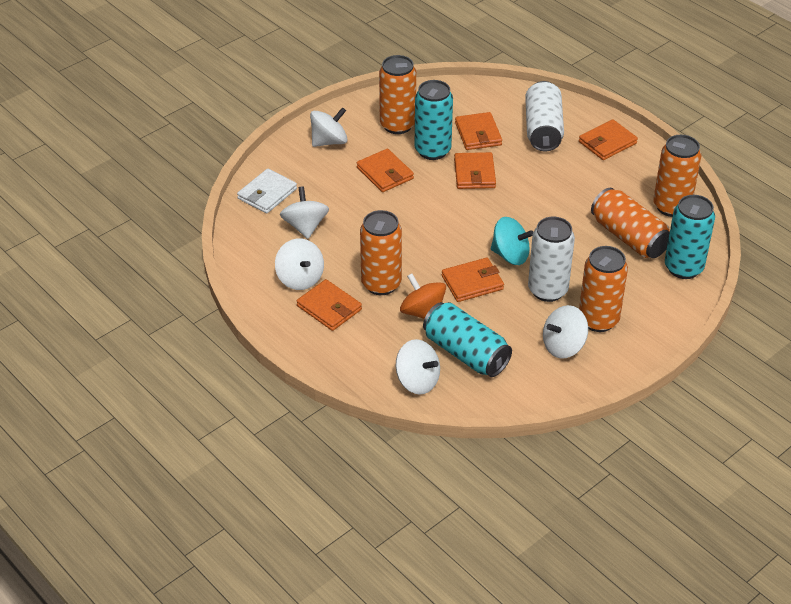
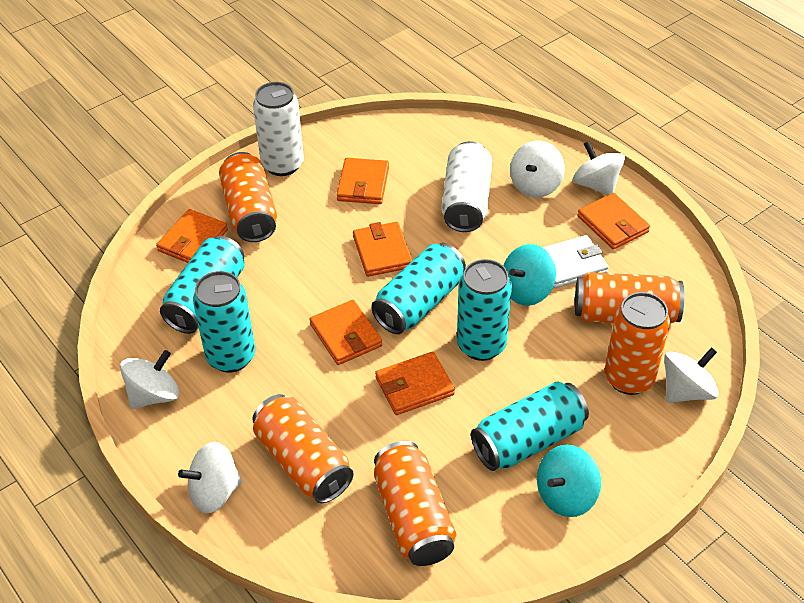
orange spinning top: [400,273,446,319] = 1 -> none = 0
turquoise can: [415,80,453,160] [423,302,512,377] [665,195,715,279] = 3 -> [160,236,245,334] [193,271,255,373] [371,243,466,334] [457,259,512,361] [471,382,589,471] = 5
turquoise spinning top: [491,217,533,265] = 1 -> [503,244,556,306] [537,445,601,517] = 2

